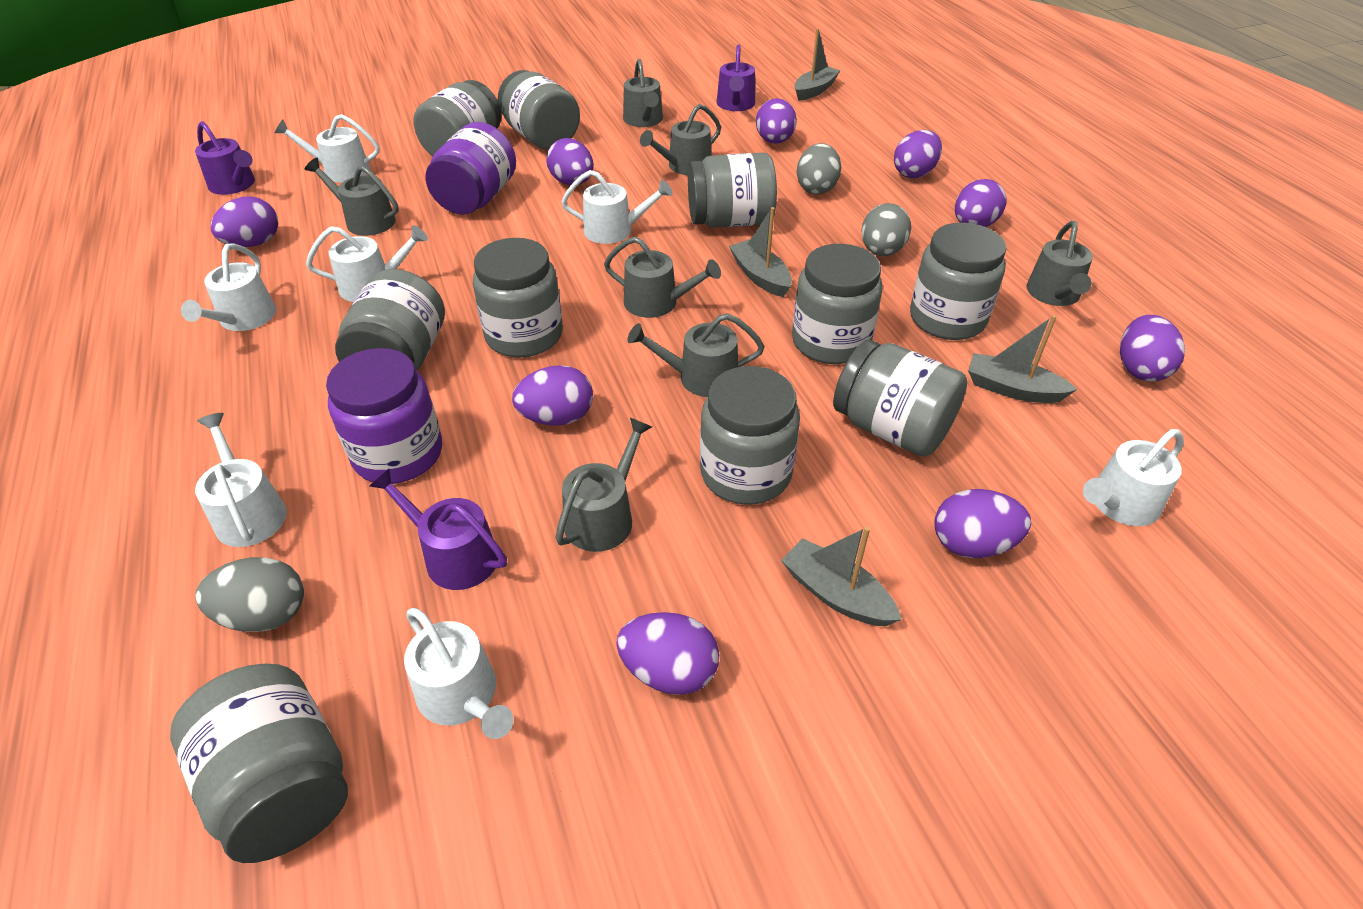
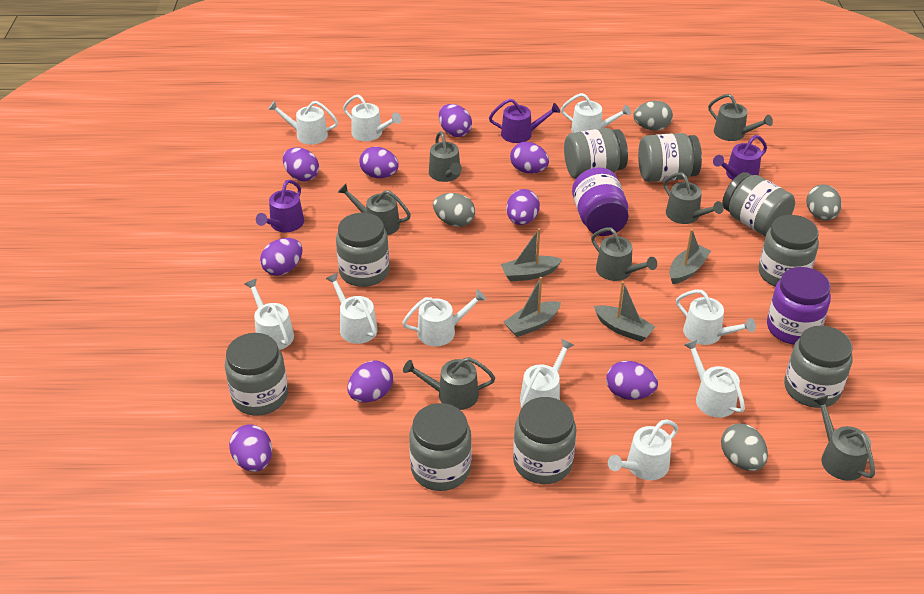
grey egg: [195,557,304,632] [797,143,841,195] [861,203,911,256] = 3 -> [433,193,475,227] [633,101,673,131] [721,423,768,471] [806,184,841,221] = 4
grey jar: [170,664,348,863] [335,269,445,370] [413,80,502,156] [473,238,563,358] [498,70,580,150] [688,153,777,228] [700,366,800,505] [792,244,883,364] [833,340,968,457] [910,222,1006,340] = 10 -> [225,333,288,416] [336,213,389,287] [409,403,472,491] [513,397,576,484] [564,128,628,179] [638,133,702,182] [722,172,795,236] [758,215,819,287] [784,326,853,408] = 9
white watering can: [181,243,276,331] [195,413,287,547] [275,114,380,183] [306,225,428,302] [404,608,514,739] [561,170,673,244] [1083,429,1184,526] = 7 -> [245,279,294,350] [268,101,338,145] [326,273,378,344] [343,95,401,141] [402,289,486,346] [520,339,574,408] [561,93,631,133] [608,420,678,480] [676,290,756,345] [684,340,745,418] = 10

